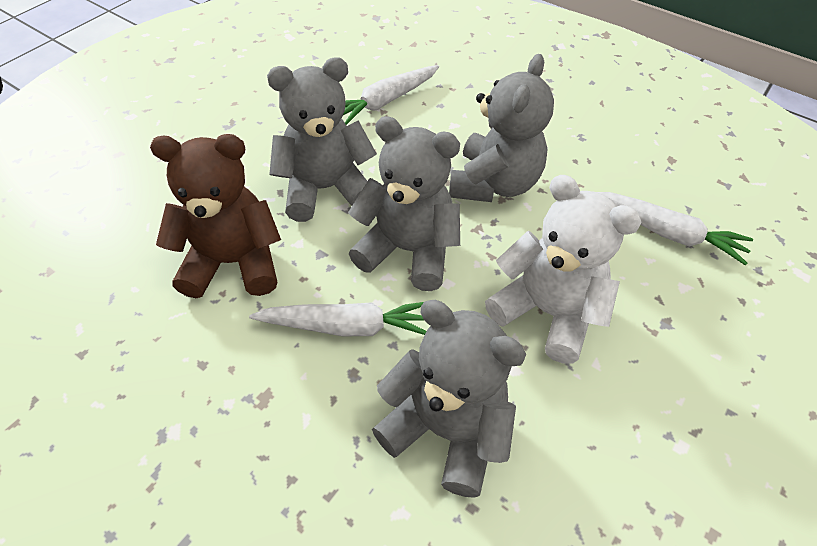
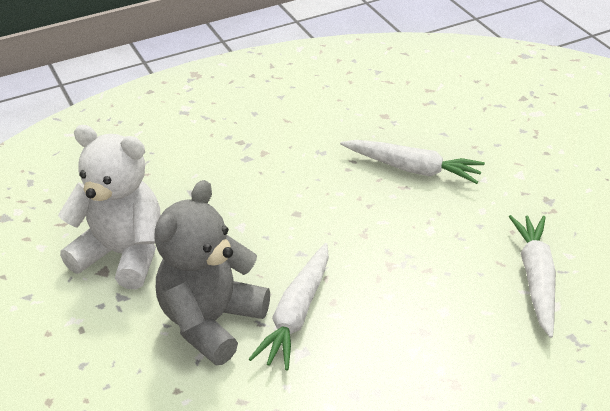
brown teddy bear: [150,134,281,298] = 1 -> none = 0
grey teddy bear: [267,57,377,222] [348,116,460,291] [372,300,526,498] [449,54,554,202] = 4 -> [154,180,270,365] = 1

